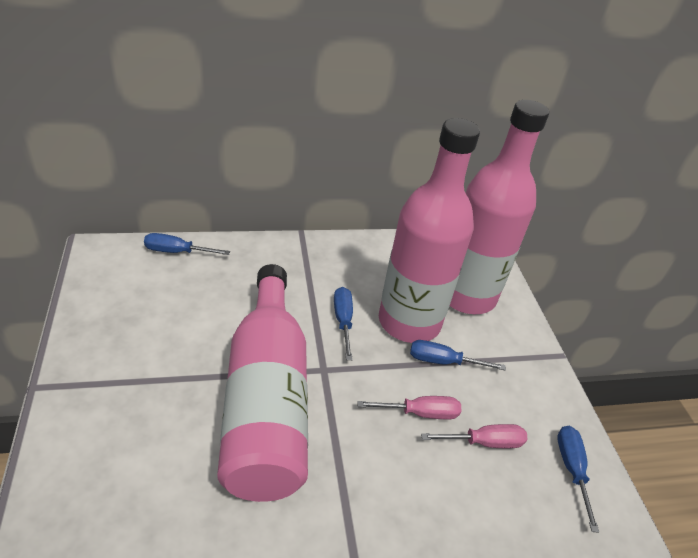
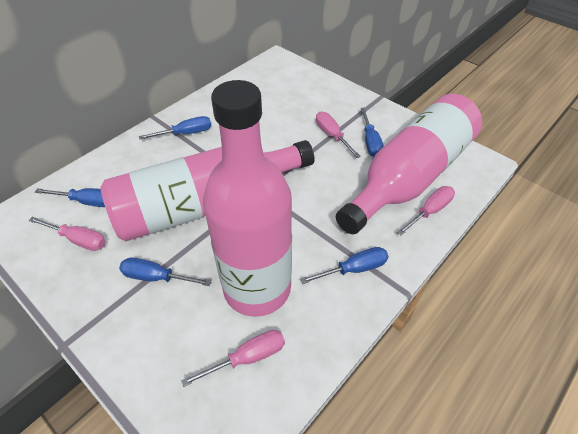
blue screwdriver: [144,233,230,255] [334,287,353,360] [410,340,506,370] [557,426,599,533] = 4 -> [35,188,105,207] [119,258,212,286] [139,116,211,140] [300,247,389,284] [361,108,384,157] = 5
pink screwdriver: [357,396,461,419] [421,424,527,448] = 2 -> [28,217,106,251] [181,330,285,387] [316,112,361,158] [397,186,455,236] = 4

